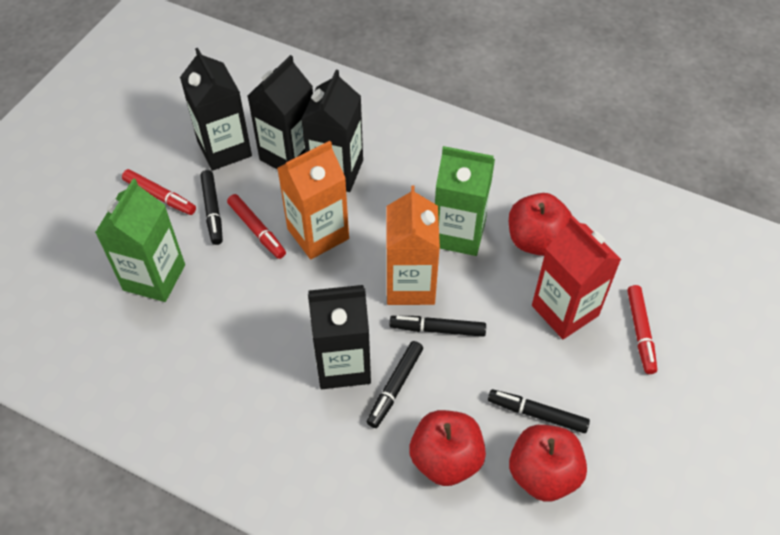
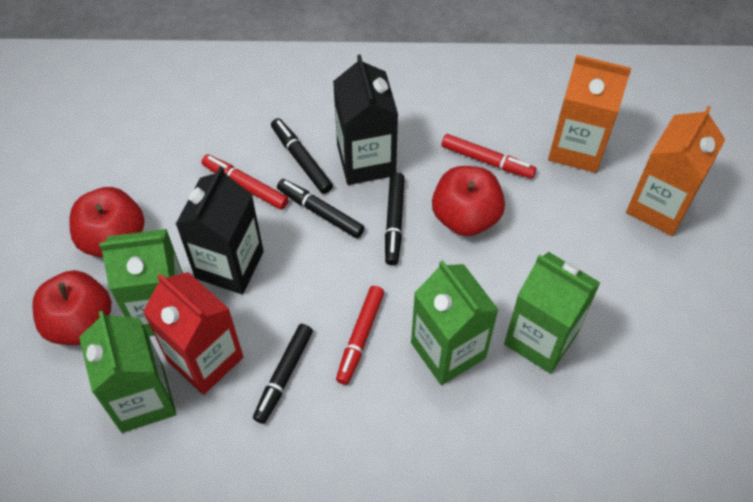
black carton: [180,48,252,171] [248,55,313,170] [301,70,363,192] [308,285,371,389] = 4 -> [176,166,264,295] [333,54,398,185] = 2
green carton: [95,179,185,302] [435,146,495,256] = 2 -> [79,311,176,433] [99,229,183,336] [411,260,499,385] [504,252,600,374] = 4

